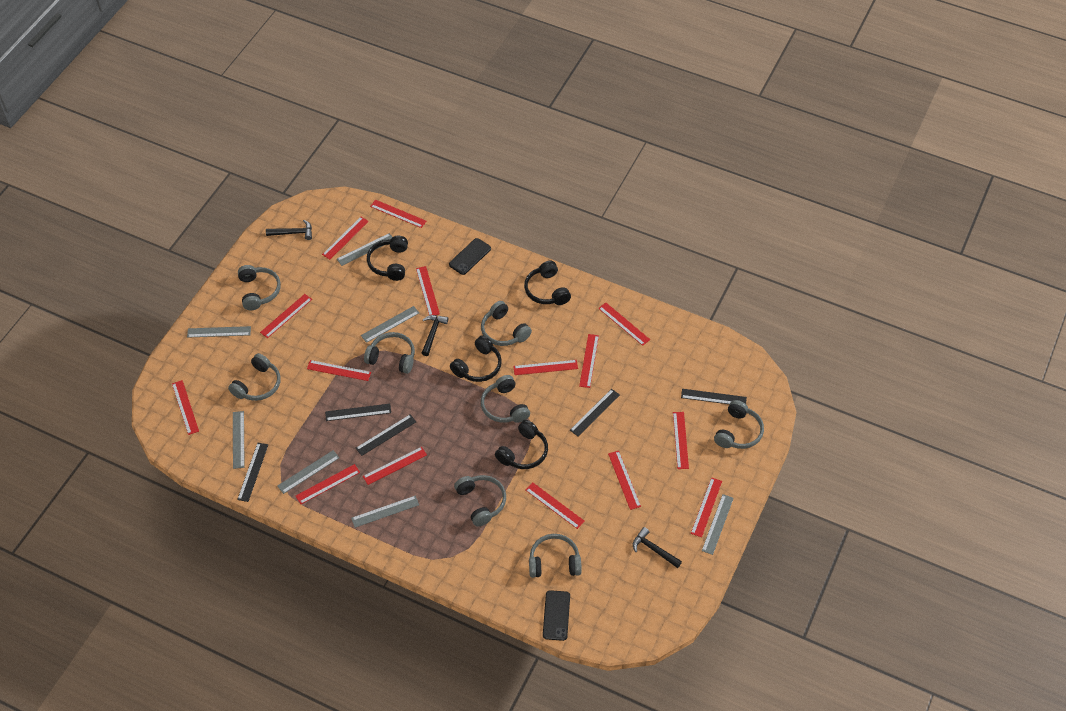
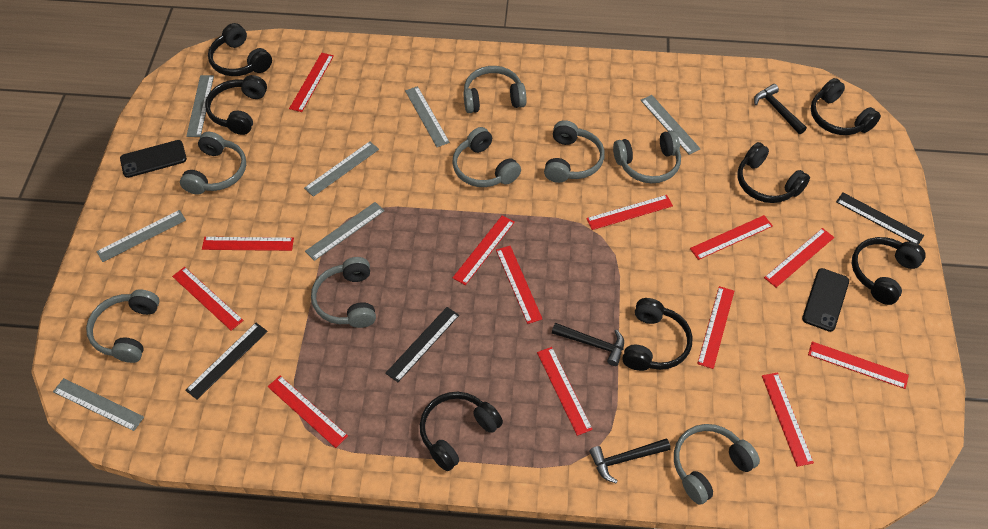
black headphones: [367,236,408,281] [450,335,502,382] [495,420,548,469] [524,261,571,305] = 4 -> [205,75,267,135] [208,23,272,76] [420,392,503,471] [622,298,693,371] [738,142,810,203] [811,78,881,135] [852,237,926,305] = 7
black ruler: [237,443,268,502] [325,404,391,421] [356,414,416,456] [570,389,620,436] [681,389,747,404] = 5 -> [185,323,268,400] [385,307,459,382] [836,192,924,245] = 3
red ruler: [172,380,199,435] [260,294,312,338] [296,464,360,504] [307,360,371,381] [322,217,369,259] [363,447,427,485] [370,200,426,228] [416,266,440,315] [513,360,578,375] [526,482,584,529] [579,334,599,388] [598,303,650,346] [608,451,641,510] [673,412,689,469] [691,478,722,537] = 15 -> [172,267,244,331] [202,237,294,251] [268,375,348,448] [289,53,334,112] [453,215,515,285] [496,246,542,324] [537,347,593,436] [586,195,673,230] [690,215,773,260] [697,286,734,369] [762,373,814,467] [764,228,834,287] [808,341,909,389] = 13

